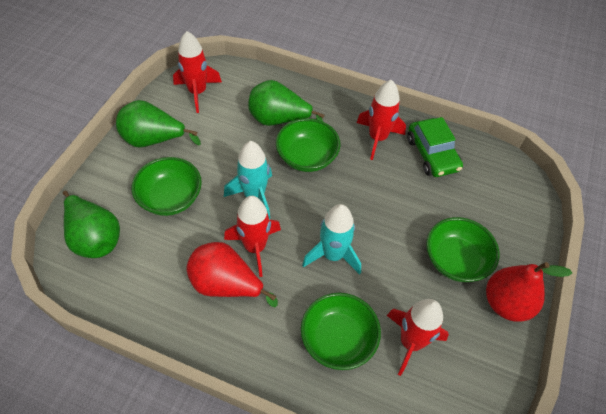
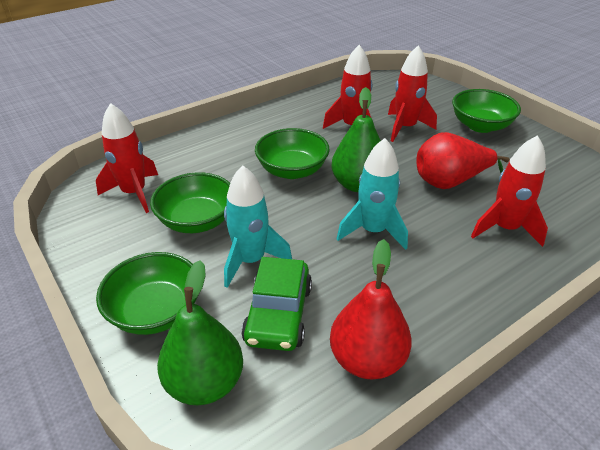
green pear: [63,191,120,258] [116,100,201,147] [248,80,324,126] = 3 -> [157,260,243,405] [331,87,381,192] = 2

